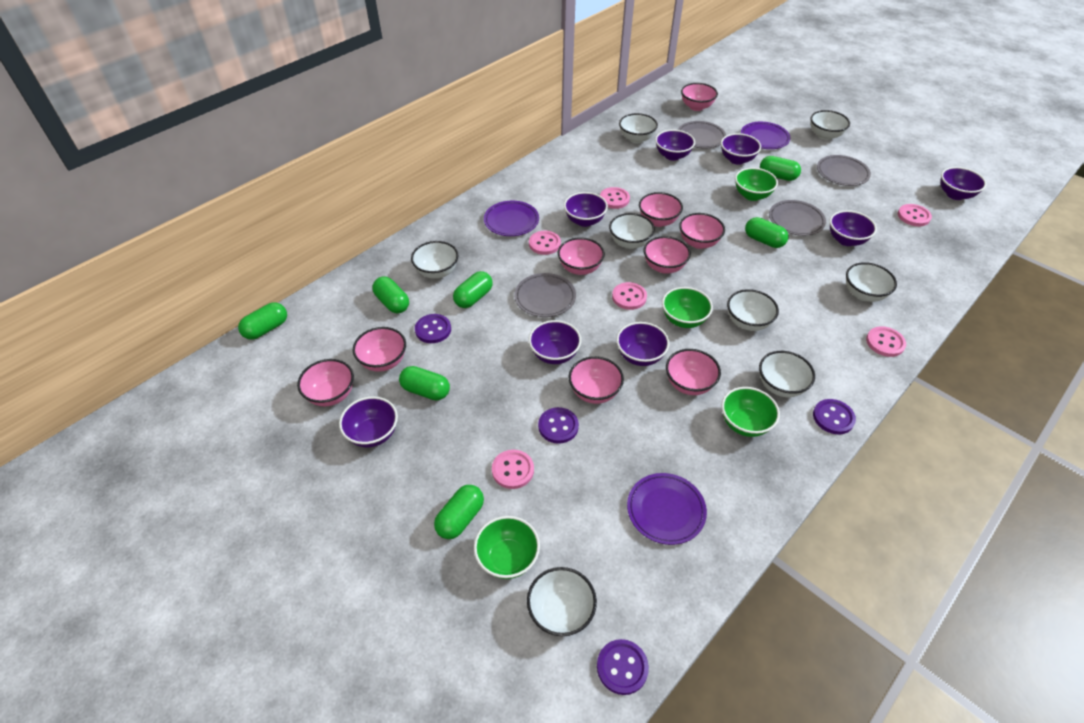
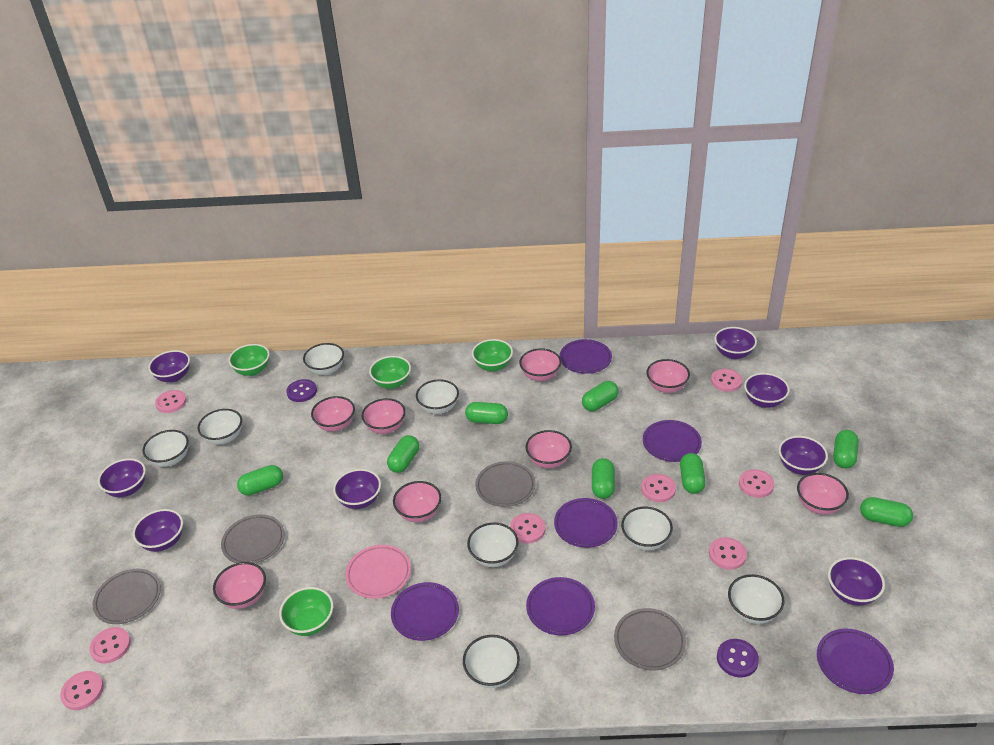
green capsule: [238,302,287,340] [372,277,409,313] [399,366,450,400] [434,485,484,539] [453,271,493,308] [745,217,789,248] [760,156,801,181] = 7 -> [237,465,283,496] [387,435,419,473] [465,402,508,424] [582,381,619,411] [592,458,615,499] [680,453,706,494] [833,430,859,469] [860,497,913,527] = 8
pink bowl: [297,359,354,406] [353,327,406,372] [558,237,605,275] [569,356,624,404] [639,192,683,227] [643,236,691,274] [666,349,721,395] [679,213,725,249] [681,83,718,111] = 9 -> [213,562,266,609] [311,396,355,432] [361,398,406,434] [393,481,441,522] [519,348,561,382] [525,430,572,468] [646,359,690,393] [797,473,849,515] = 8
pink button: [492,450,534,489] [529,231,561,255] [600,187,630,209] [612,282,647,310] [866,326,906,357] [898,204,932,226] = 6 -> [60,671,104,710] [89,627,131,664] [155,390,187,413] [510,513,545,544] [641,474,676,502] [709,537,747,570] [711,369,742,392] [739,469,774,498] = 8
pink plate: none = 0 -> [345,545,411,599] = 1
purple button: [415,314,451,343] [538,407,579,444] [597,639,649,695] [813,399,856,434] = 4 -> [286,379,317,402] [717,639,759,678] = 2
purple plate: [484,201,539,236] [627,473,707,545] [741,122,791,149] = 3 -> [391,582,459,641] [526,577,595,636] [554,498,618,548] [559,339,612,374] [643,420,702,462] [817,629,894,694] = 6

